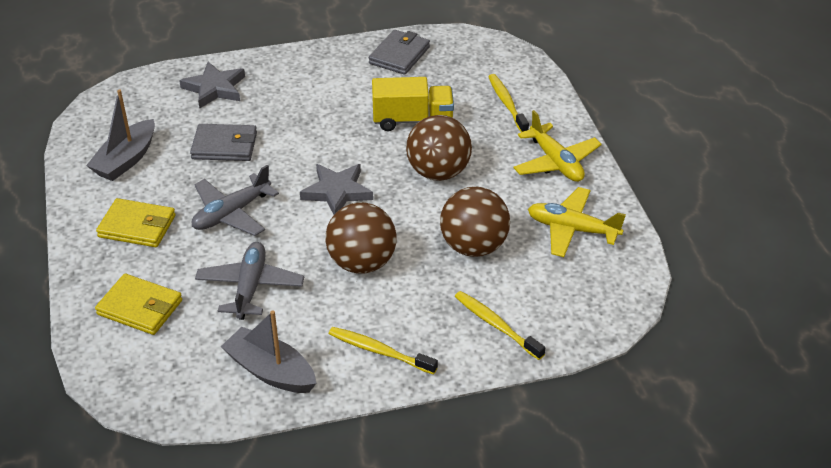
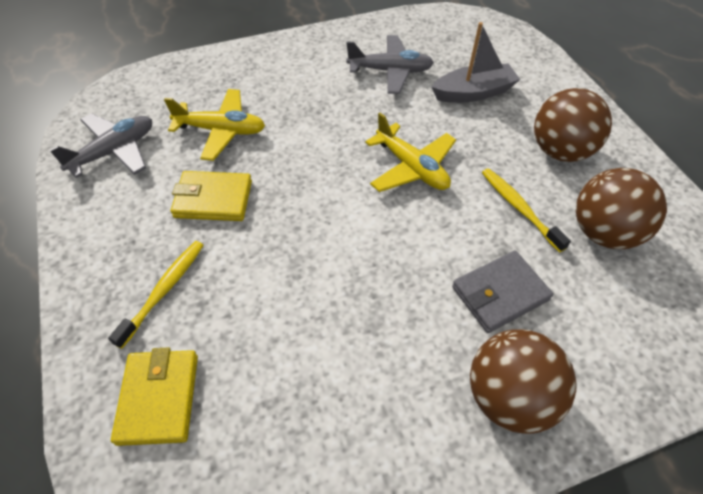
grey boat: [86,89,155,181] [221,310,316,393] = 2 -> [432,22,520,103] = 1
grey star: [179,62,245,108] [300,164,373,214] = 2 -> none = 0
grey wallet: [190,124,257,161] [369,30,430,75] = 2 -> [452,251,553,333] = 1
yellow toothbrush: [329,327,438,375] [455,291,545,360] [488,74,529,132] = 3 -> [108,241,204,349] [482,168,571,253] = 2
yellow truck: [372,77,454,131] = 1 -> none = 0

